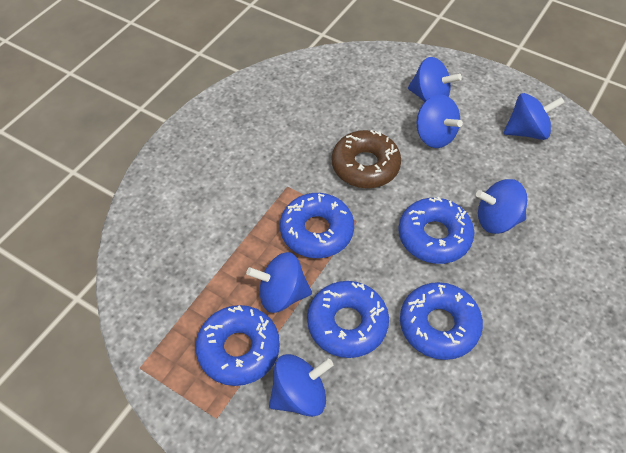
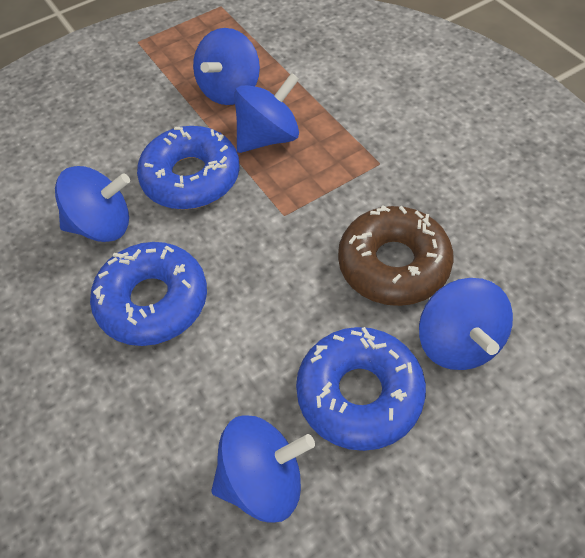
blue donut: [196,305,280,386] [280,193,354,258] [307,281,389,358] [398,197,474,264] [400,282,483,360] = 5 -> [90,242,207,346] [137,126,240,210] [296,327,426,451] = 3
blue spinning top: [246,252,312,313] [269,354,333,417] [408,57,462,102] [417,94,463,148] [476,179,527,234] [504,93,565,140] = 6 -> [55,166,130,242] [193,28,260,105] [211,415,315,523] [234,73,299,153] [419,278,513,370] = 5

